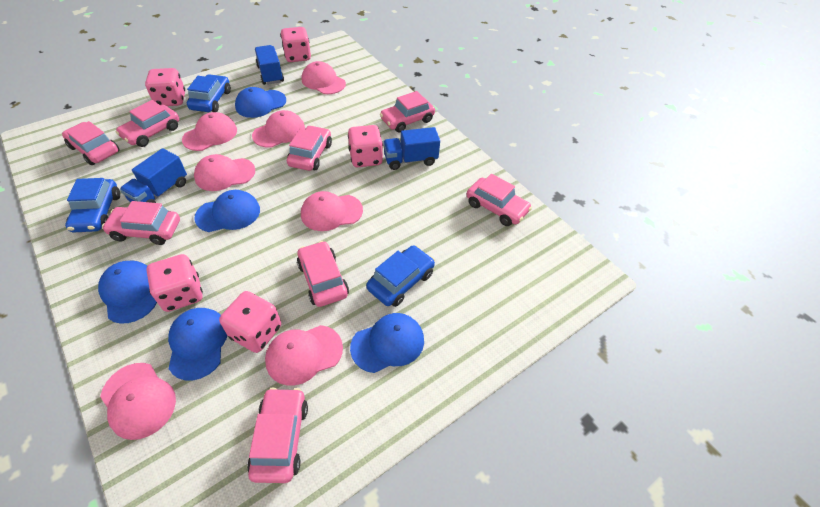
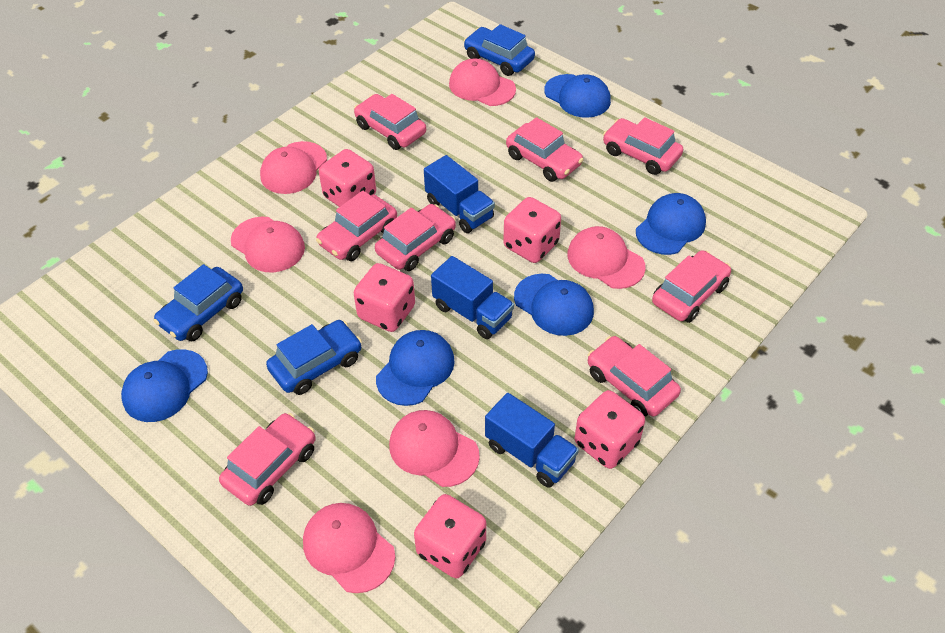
pink cap: [100,363,176,440] [182,112,237,151] [194,154,255,191] [252,110,305,148] [265,325,343,385] [301,191,363,231] [302,61,346,94] = 7 -> [231,217,305,273] [260,141,327,194] [303,503,395,593] [389,410,480,487] [449,58,516,106] [567,226,646,289] = 6

